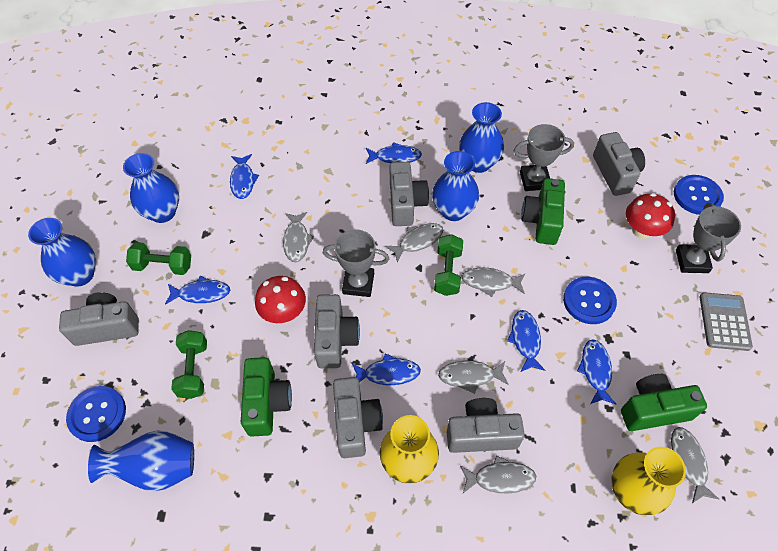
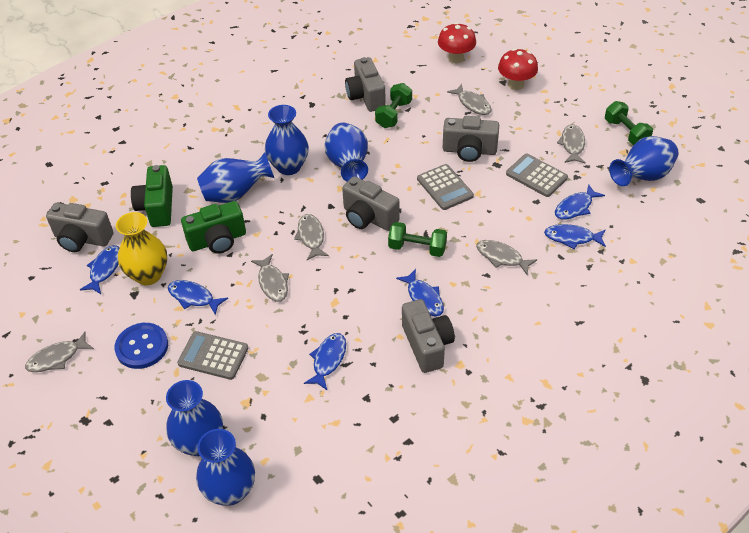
blue button: [66,386,126,442] [563,277,617,324] [674,175,724,215] = 3 -> [115,323,168,369] = 1
blue vase: [28,218,96,287] [88,430,194,491] [123,153,179,223] [432,151,479,221] [459,102,504,173] = 5 -> [166,380,223,456] [196,429,255,505] [197,152,274,203] [265,105,309,175] [325,122,368,181] [609,136,678,186] = 6
green camera: [241,357,292,436] [521,178,565,245] [621,374,707,431] = 3 -> [131,165,173,227] [181,201,246,254] = 2
grey calculator: [700,292,753,351] = 1 -> [177,331,248,380] [417,164,474,210] [506,154,568,197] = 3
grey camera: [59,292,139,346] [314,294,360,368] [333,377,383,458] [390,162,429,226] [447,398,525,453] [593,132,645,196] = 6 -> [46,203,114,252] [342,176,400,231] [345,57,386,112] [402,299,455,373] [443,116,499,162] = 5
grey trophy: [323,230,389,297] [513,124,574,191] [676,203,741,273] = 3 -> none = 0
yellow vase: [380,415,439,484] [611,447,686,515] = 2 -> [116,212,167,285] = 1

